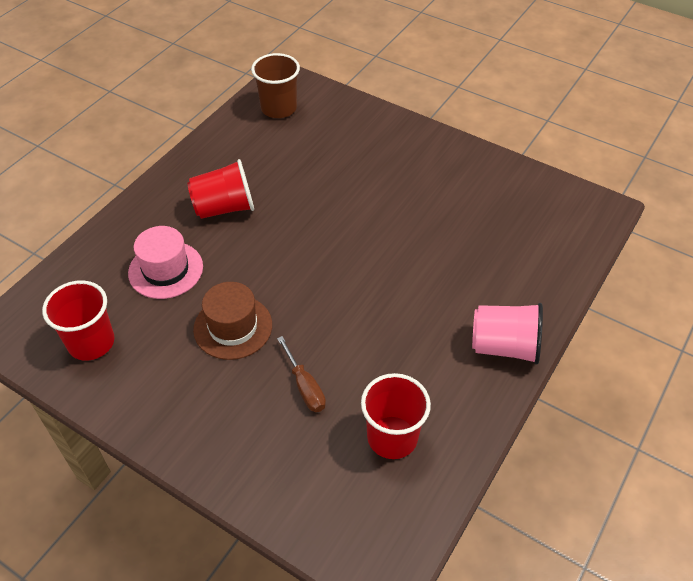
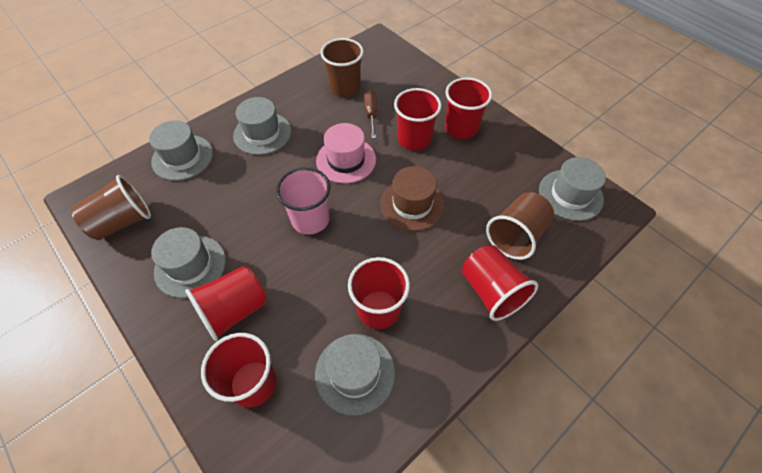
brown cup: [251,53,300,118] = 1 -> [71,175,151,240] [320,38,364,97] [486,192,554,260] = 3
grey hat: none = 0 -> [149,120,213,181] [151,227,226,298] [233,97,291,155] [315,334,395,415] [539,157,606,221] = 5
red cup: [42,280,114,361] [187,159,254,219] [361,373,431,459] = 3 -> [185,266,266,341] [201,333,276,408] [348,257,410,329] [394,88,441,150] [445,77,492,139] [462,245,538,321] = 6

